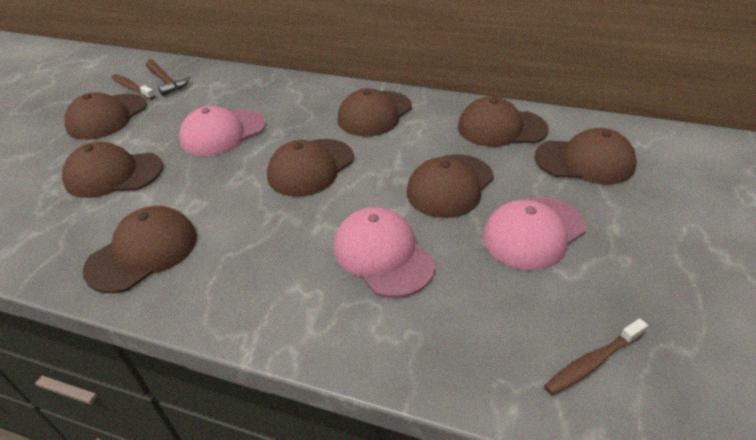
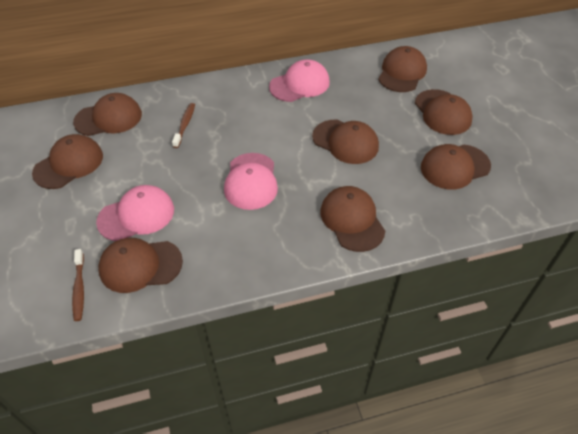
brown hammer: [146,59,190,96] = 1 -> none = 0

